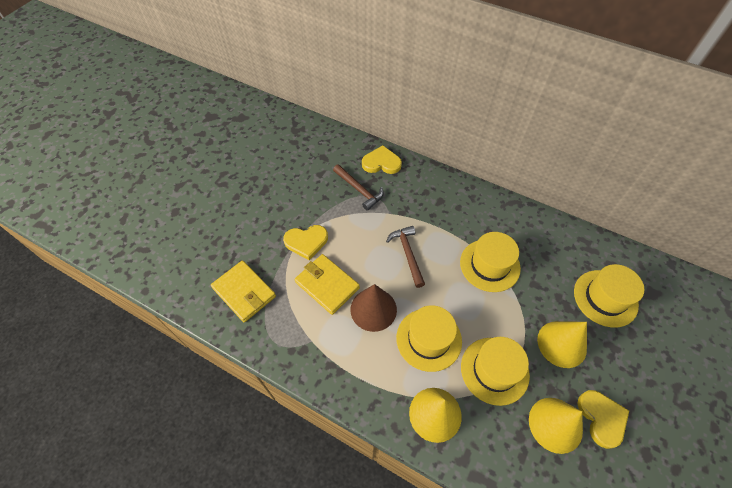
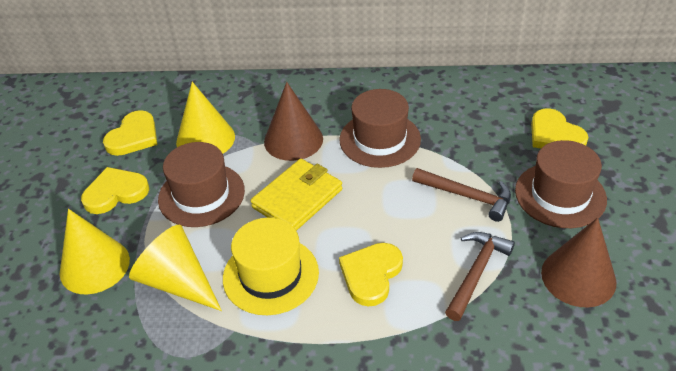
brown cone: [351,284,397,332] = 1 -> [264,82,323,161] [541,218,617,307] = 2
brown hat: none = 0 -> [158,142,245,227] [339,89,421,168] [515,140,607,228] = 3
yellow hat: [396,305,462,372] [460,232,521,292] [461,337,530,406] [574,264,645,327] = 4 -> [223,218,319,315] = 1
yellow heart: [283,225,328,260] [362,145,402,174] [577,390,629,449] = 3 -> [81,167,149,214] [103,110,157,156] [339,243,403,307] [531,108,589,148] = 4
yellow wallet: [211,260,276,322] [295,254,360,315] = 2 -> [251,159,342,231] = 1

